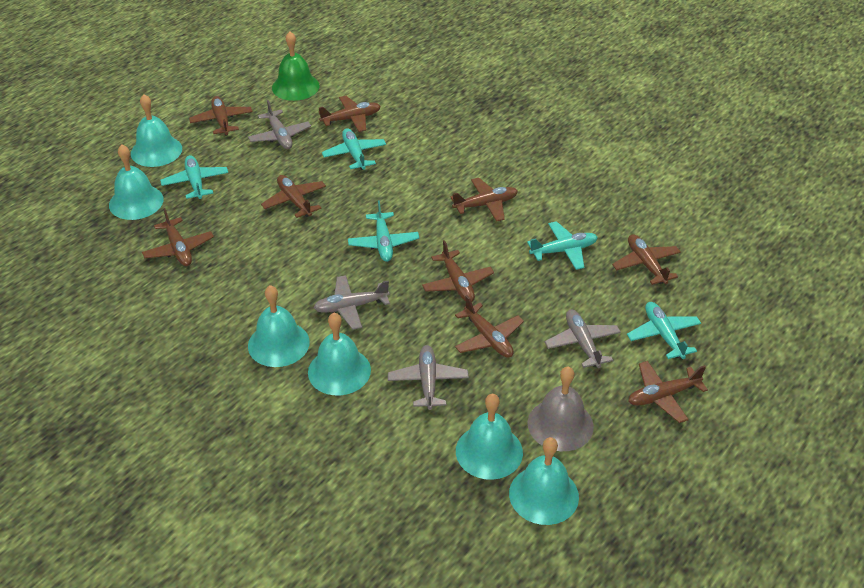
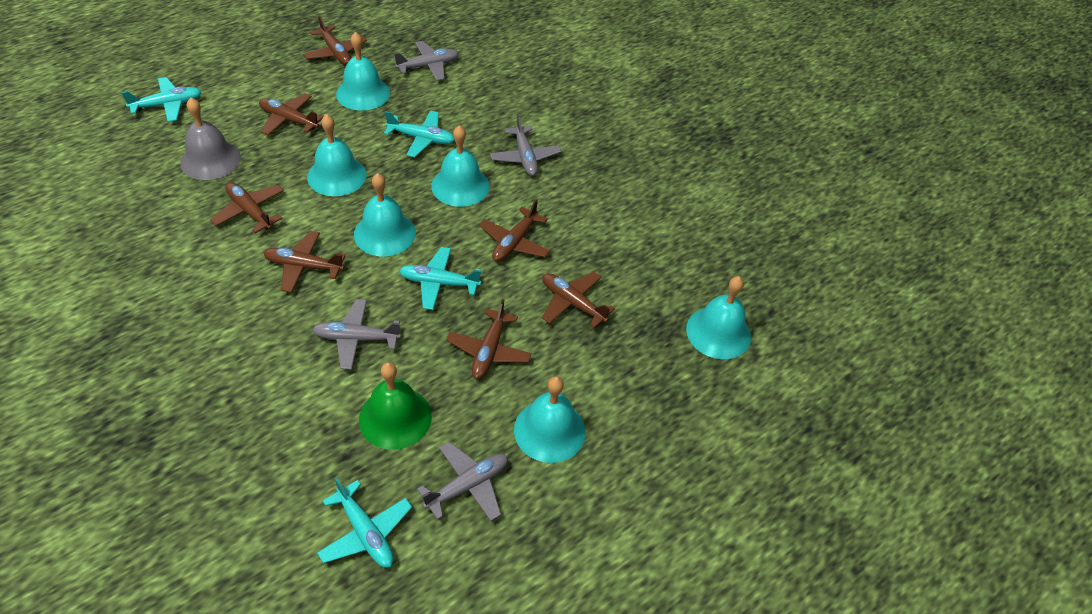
brown plane: [142,208,214,266] [189,96,252,136] [261,175,326,218] [318,96,381,132] [422,240,494,302] [450,178,518,222] [455,295,524,358] [612,234,681,285] [628,361,708,423] = 9 -> [210,182,284,233] [259,93,324,135] [264,231,346,293] [303,15,367,65] [446,299,532,379] [479,199,550,262] [542,272,615,328] = 7
turquoise plane: [160,155,228,199] [322,128,386,170] [348,200,419,262] [527,221,598,270] [627,302,701,359] = 5 -> [121,77,202,122] [317,477,412,568] [384,110,455,157] [399,247,481,310] = 4

